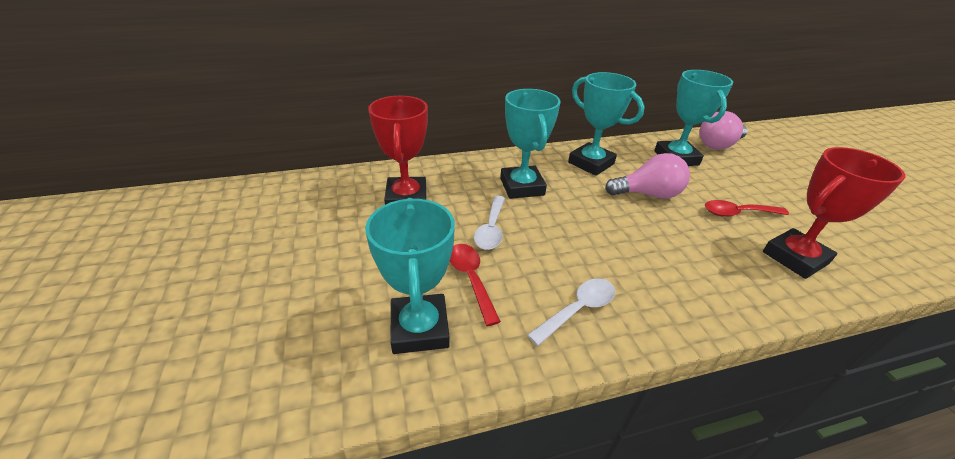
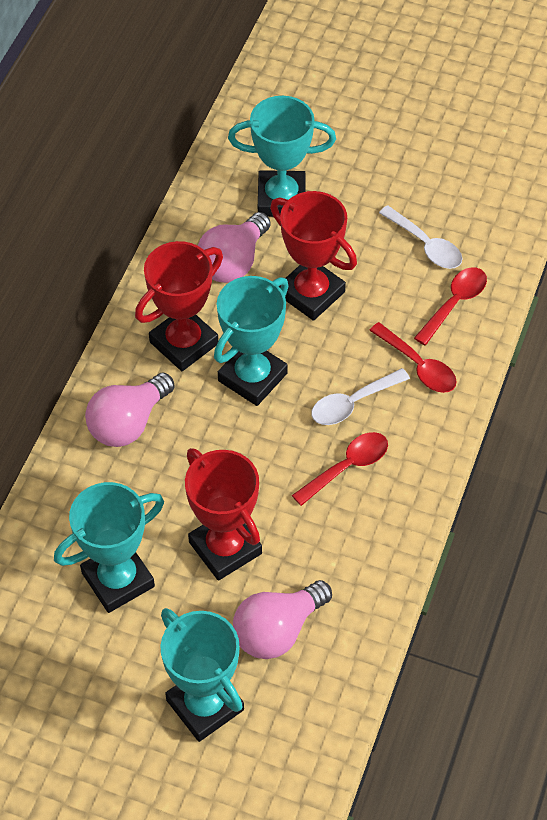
pink light bulb: [605,153,690,199] [699,111,747,150] = 2 -> [85,373,174,447] [198,212,270,283] [233,580,332,659] = 3
red spoon: [450,244,501,326] [705,200,789,217] = 2 -> [292,432,388,506] [369,322,457,393] [414,267,487,345] = 3
red trophy: [368,96,428,205] [763,147,906,279] = 2 -> [135,241,223,371] [185,448,262,581] [270,191,357,321] = 3

